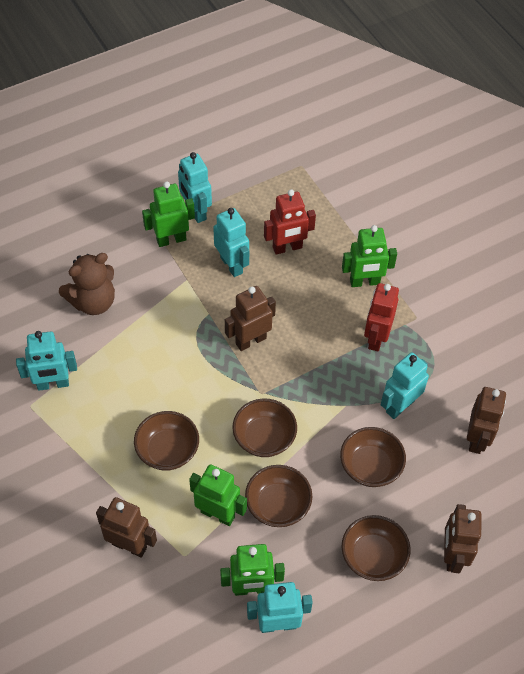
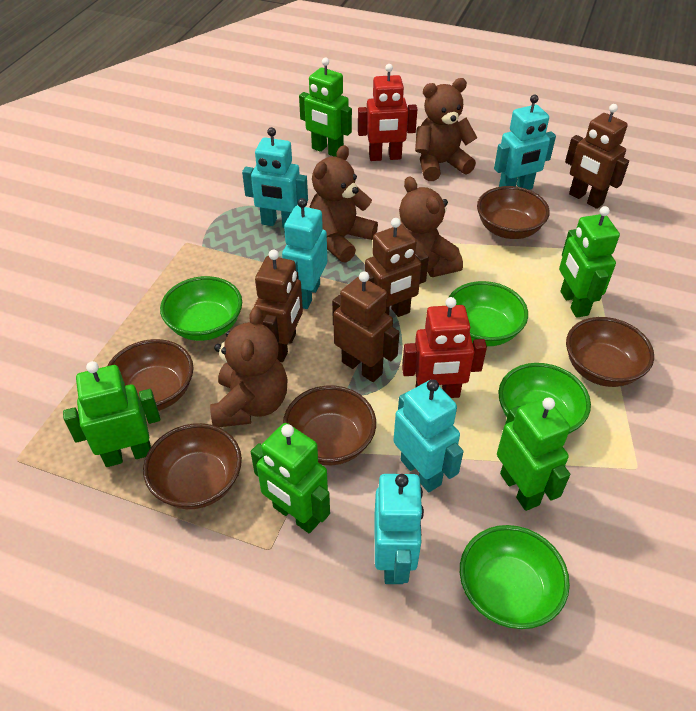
brown teddy bear: [59,253,115,315] = 1 -> [210,307,287,427] [310,145,378,263] [399,176,463,277] [415,78,477,181] = 4
green bowl: none = 0 -> [160,276,242,341] [448,281,528,346] [460,525,570,629] [498,363,591,434] = 4
green robot: [142,181,195,247] [189,464,247,526] [220,544,285,596] [342,225,397,287] = 4 -> [63,361,160,467] [251,423,330,533] [299,58,352,157] [497,397,570,511] [559,206,620,318] = 5

